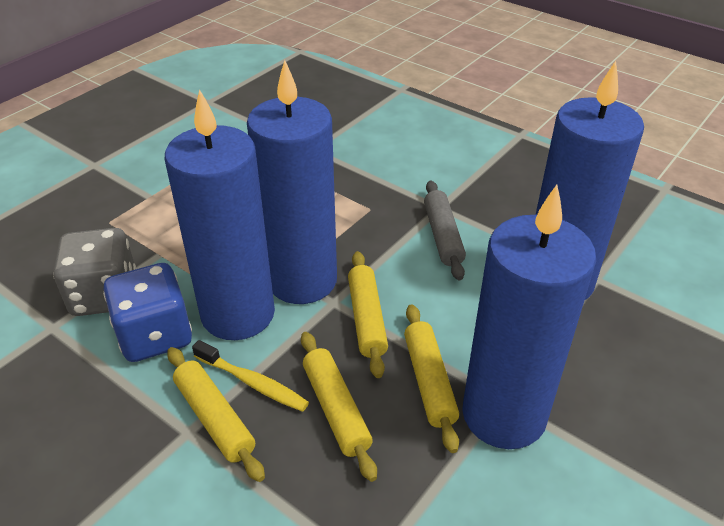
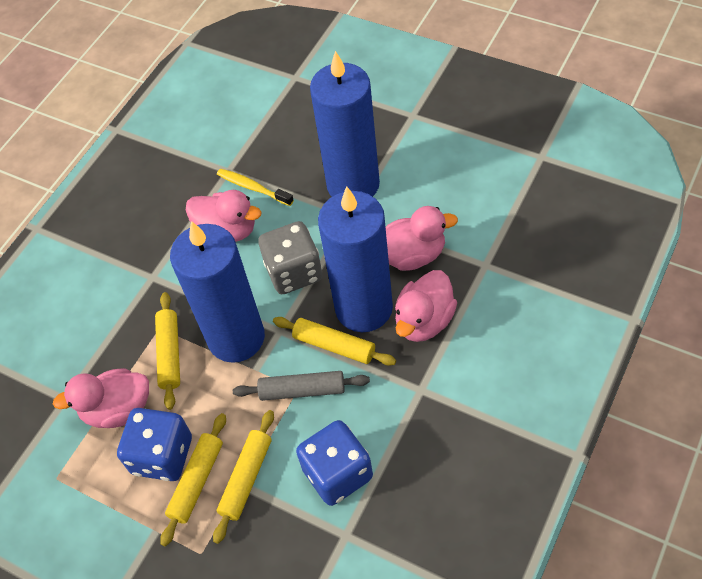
blue candle: [165,89,275,340] [247,60,337,304] [462,185,596,449] [536,61,644,300] = 4 -> [170,221,265,363] [310,51,380,197] [318,186,393,332] = 3
blue dice: [103,263,192,362] = 1 -> [117,408,192,481] [296,420,373,506] = 2
pink duck: none = 0 -> [53,368,149,428] [186,190,261,242] [386,206,458,271] [395,270,457,342] = 4

